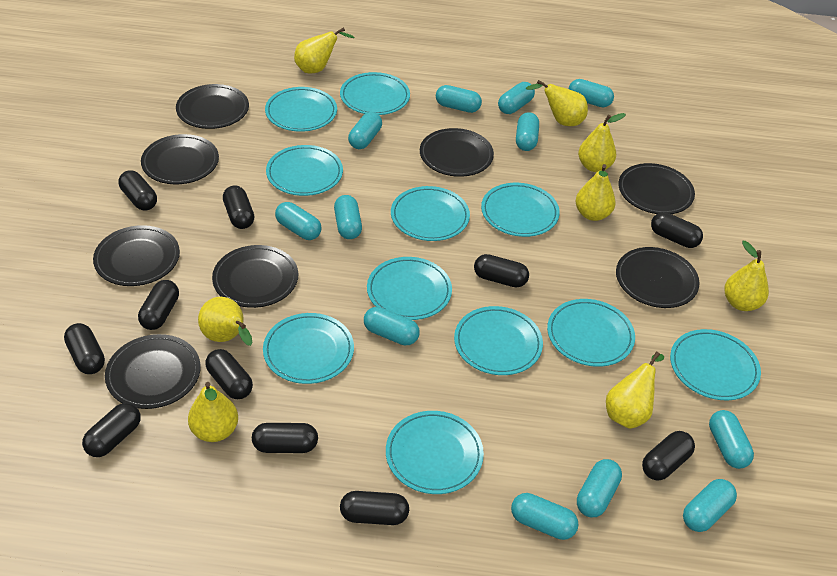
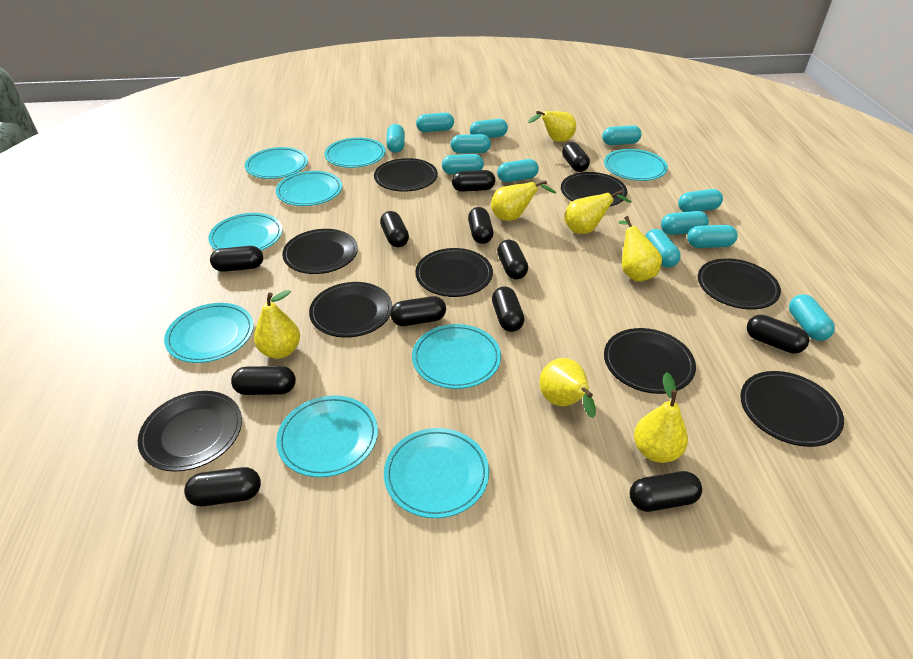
black capsule: [64,323,105,374] [82,403,141,457] [119,170,157,211] [138,280,179,330] [205,349,253,399] [223,185,254,229] [252,423,318,453] [340,491,409,525] [474,254,529,287] [642,431,695,480] [651,212,703,248] = 11 -> [184,467,261,506] [210,246,263,272] [231,366,296,395] [380,211,409,247] [390,296,446,326] [452,170,495,192] [468,207,493,244] [492,286,524,332] [497,239,528,279] [562,142,590,172] [630,471,702,512] [747,315,809,353] = 12
black plate: [93,225,180,286] [105,334,201,409] [141,134,219,184] [176,84,249,129] [212,245,298,308] [420,128,494,177] [616,247,700,308] [618,163,695,214] = 8 -> [138,391,242,472] [282,229,358,274] [309,282,392,338] [374,158,438,192] [415,248,493,297] [561,172,627,207] [604,328,696,394] [698,258,781,310] [740,371,844,447] = 9
turquoise plate: [263,313,354,384] [265,87,337,132] [266,145,343,196] [340,72,410,115] [367,257,452,320] [386,411,484,494] [391,186,470,241] [454,306,543,375] [481,183,560,237] [547,299,635,367] [670,329,761,400] = 11 -> [164,303,254,363] [208,213,283,251] [245,147,308,179] [276,171,342,206] [276,395,378,477] [324,137,385,168] [384,428,489,518] [412,324,501,389] [604,149,668,181] = 9
yellow pear: [188,382,238,442] [198,297,253,346] [294,27,354,74] [526,80,588,126] [576,164,616,221] [578,113,626,172] [606,351,664,429] [724,241,769,311] = 8 -> [254,290,300,359] [491,181,556,221] [528,111,576,142] [539,358,596,418] [564,190,631,234] [618,216,662,282] [634,372,688,463] = 7

